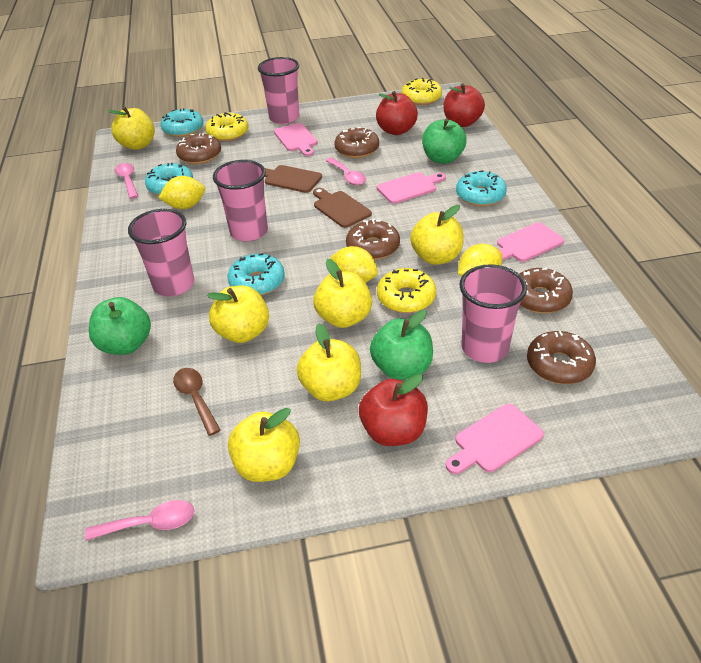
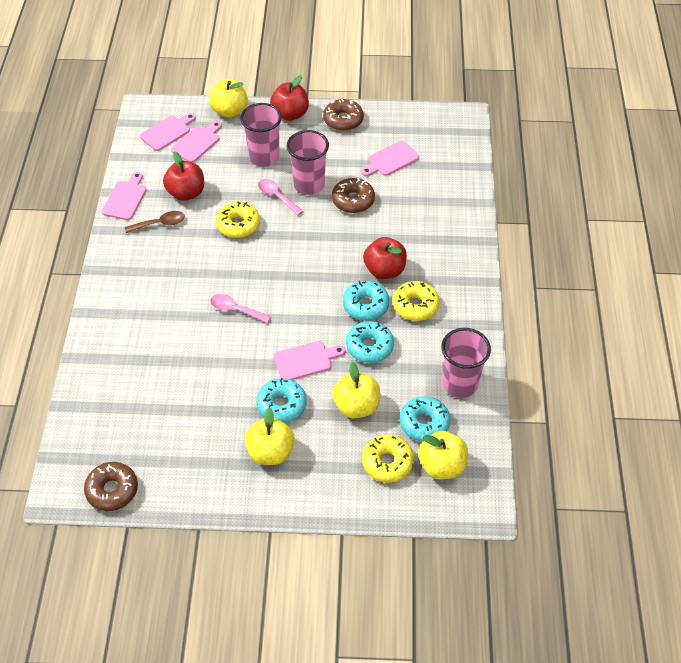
brown cutting board: [265,165,322,193] [313,188,372,228] = 2 -> none = 0
brown donut: [176,133,221,164] [335,127,379,158] [346,219,400,260] [519,268,573,313] [527,331,596,384] = 5 -> [84,462,138,511] [323,99,364,131] [332,178,375,213] = 3
green apple: [89,297,151,355] [370,310,433,380] [422,118,467,164] = 3 -> none = 0
pink cup: [128,209,194,296] [213,160,268,242] [258,57,299,124] [459,264,527,363] = 4 -> [240,103,282,167] [287,130,329,195] [441,328,491,398] = 3
pink cutting board: [274,123,317,156] [377,172,446,204] [446,404,544,474] [497,222,564,262] = 4 -> [102,172,147,220] [140,113,196,151] [171,121,222,162] [274,341,346,380] [361,141,419,176] = 5
pink spoon: [85,500,195,541] [115,163,138,199] [325,157,366,185] = 3 -> [210,294,271,323] [258,179,303,215] = 2
yellow apple: [108,106,155,150] [207,286,269,343] [228,408,300,482] [297,323,361,402] [313,259,372,328] [410,205,464,265] = 6 -> [209,79,248,118] [245,407,295,465] [332,362,380,418] [418,431,468,479] = 4
yellow lemon: [158,176,205,209] [330,246,378,282] [458,244,502,276] = 3 -> none = 0

